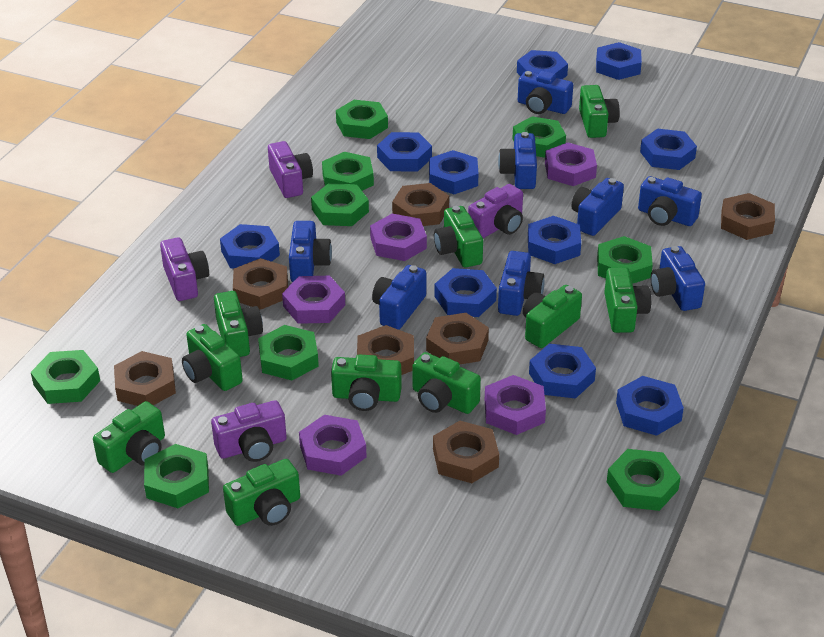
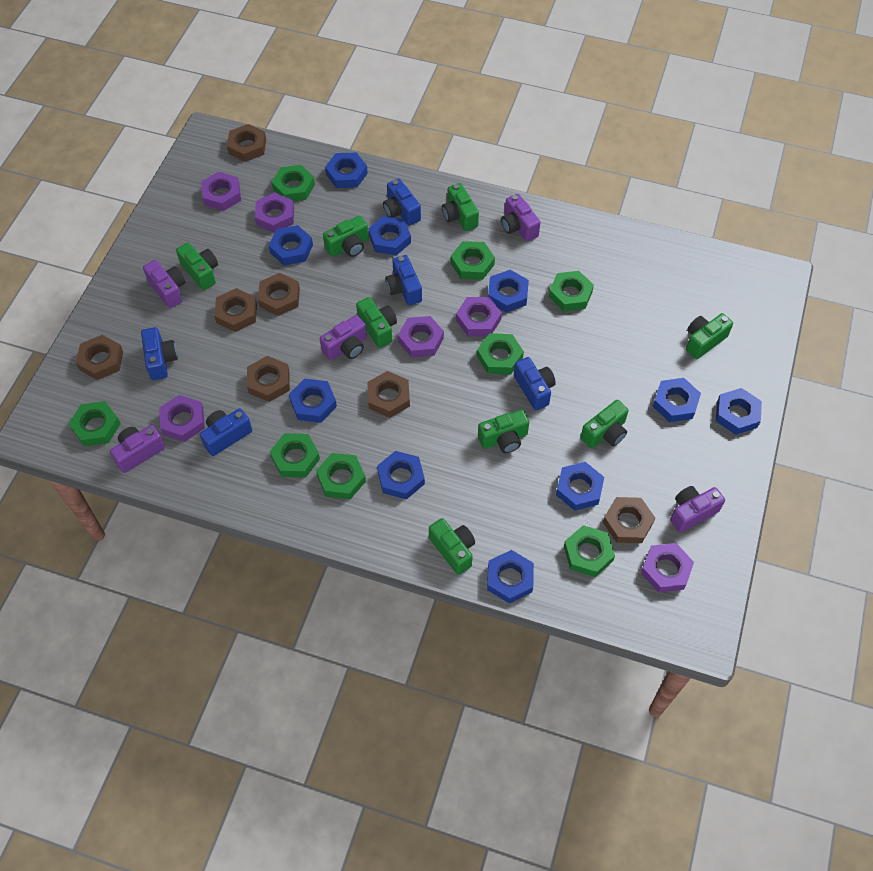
blue camera: [289,221,332,282] [372,265,426,330] [498,132,537,189] [498,251,544,316] [518,71,573,114] [572,178,624,236] [638,176,702,226] [651,246,705,311] = 8 -> [141,327,178,380] [200,408,252,456] [383,178,421,226] [385,255,422,305] [514,357,556,410] = 5
green camera: [93,401,165,473] [182,324,243,391] [214,291,263,357] [223,459,300,526] [331,354,402,411] [412,352,481,414] [434,206,483,267] [523,285,582,348] [579,85,620,138] [604,267,651,333] = 10 -> [176,243,218,290] [323,216,369,257] [356,297,397,348] [429,518,475,575] [442,183,479,231] [478,410,529,453] [581,400,629,448] [686,313,733,359] = 8
green nut: [31,350,100,404] [144,444,209,508] [258,325,319,380] [311,183,369,226] [322,152,374,191] [336,100,388,139] [512,117,566,158] [597,236,653,284] [607,449,681,511] = 9 -> [69,401,121,446] [270,433,320,478] [272,165,315,201] [316,453,366,499] [451,241,495,280] [477,333,524,375] [549,271,594,311] [564,525,615,577] = 8
purple camera: [160,237,209,301] [211,400,287,462] [268,141,313,198] [468,184,523,238] = 4 -> [110,425,165,473] [143,260,185,308] [320,315,367,360] [501,194,541,242] [670,486,725,533] = 5
purple nut: [282,276,345,324] [299,415,367,476] [370,214,427,261] [485,375,546,435] [545,142,597,186] = 5 -> [159,395,205,442] [201,172,241,211] [255,192,294,233] [398,316,444,358] [456,297,502,336] [641,543,694,592] = 6

